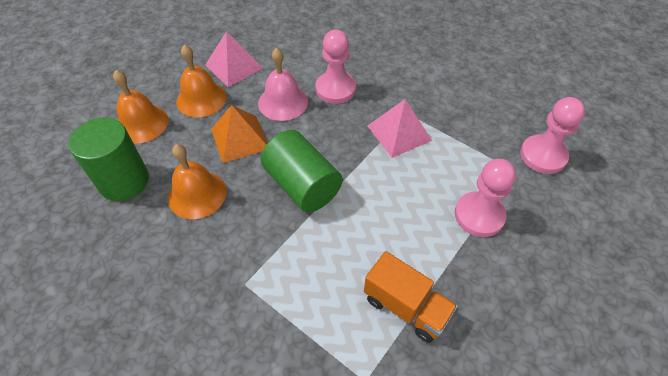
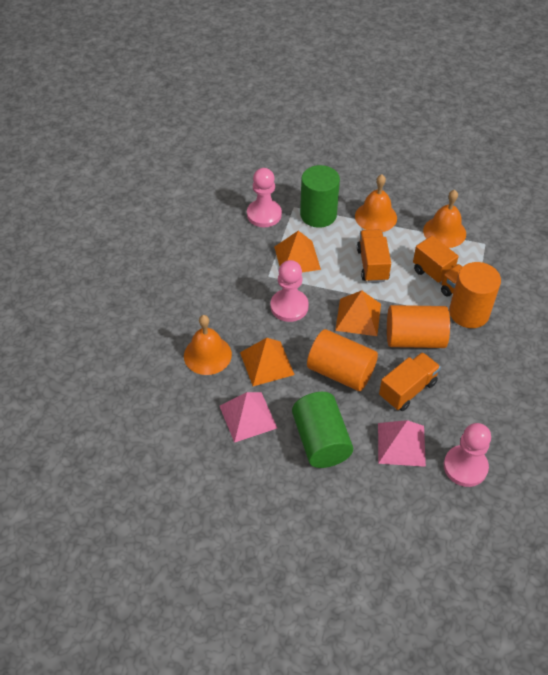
orange cylinder: none = 0 -> [307,329,378,391] [387,305,450,348] [449,262,501,328] = 3
orange pyramid: [211,105,267,163] = 1 -> [240,338,294,386] [274,231,321,272] [335,290,381,336] = 3
orange truck: [364,251,458,343] = 1 -> [357,229,391,283] [379,352,441,411] [413,236,462,297] = 3
pink bell: [258,48,308,121] = 1 -> none = 0

